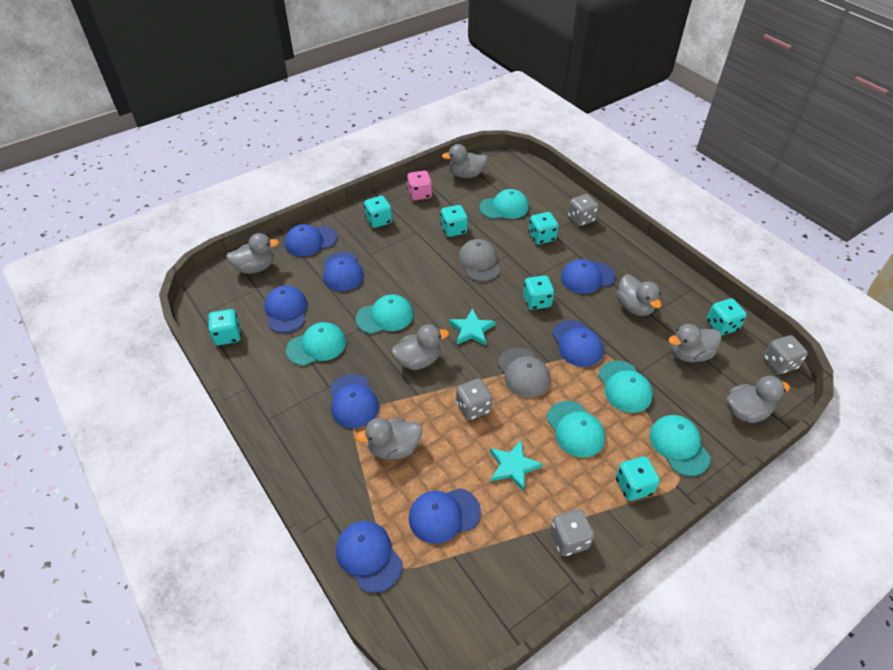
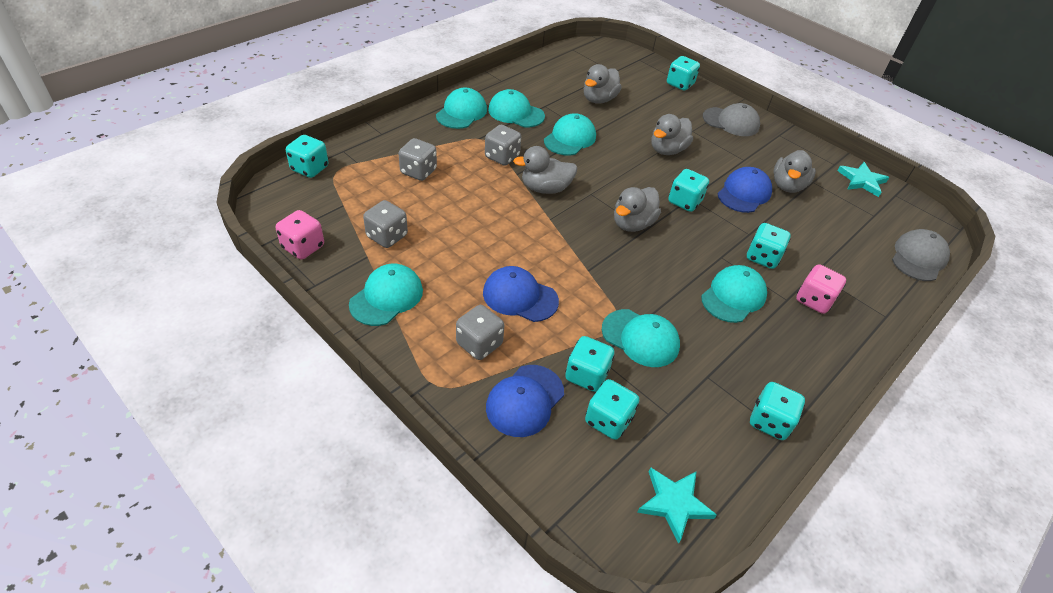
blue cap: [265,286,307,333] [285,224,337,256] [323,252,364,291] [329,374,379,428] [336,521,402,593] [409,488,481,544] [552,320,604,367] [561,259,615,294] = 8 -> [483,266,559,322] [486,365,564,437] [718,167,772,213] = 3
grey duck: [226,233,279,274] [356,418,422,460] [391,324,449,370] [442,144,488,178] [616,274,661,316] [668,324,722,362] [726,376,790,423] = 7 -> [513,146,577,194] [584,64,622,104] [614,187,661,232] [652,114,693,155] [773,150,816,193] = 5
pink dice: [407,171,432,201] = 1 -> [276,210,324,259] [796,264,846,314] = 2

